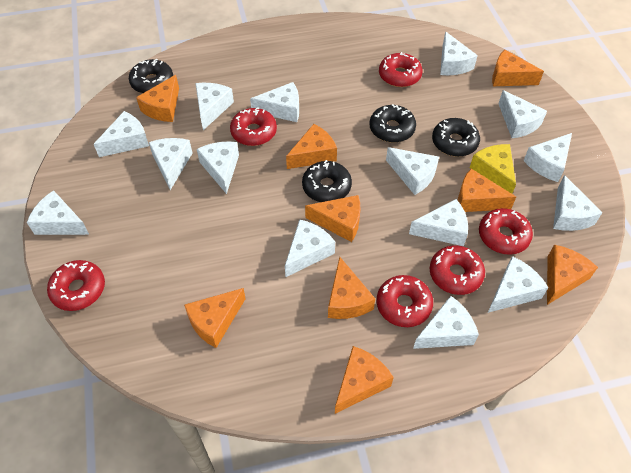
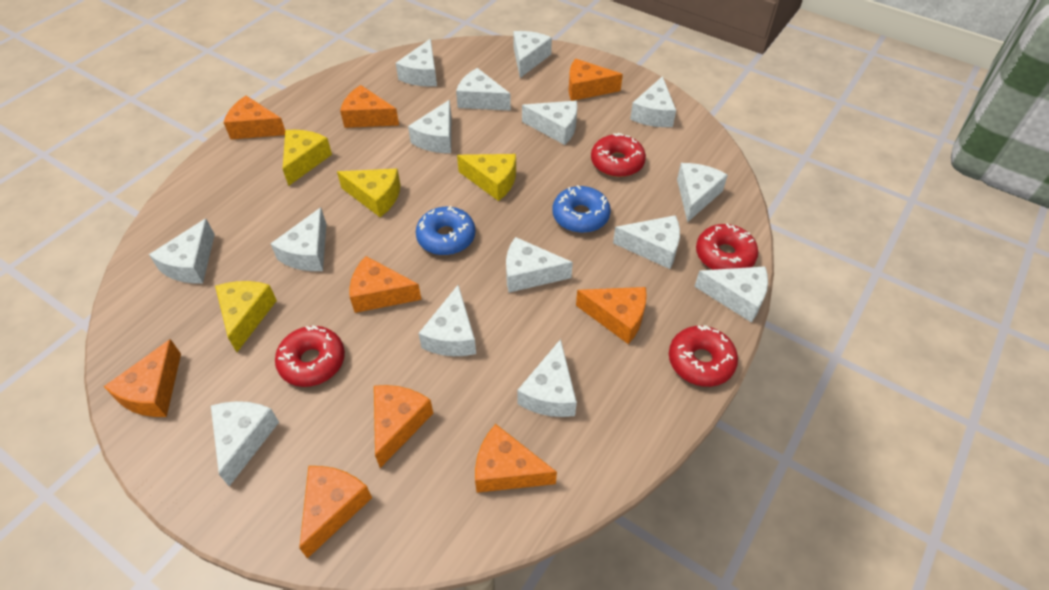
black donut: [129,59,173,93] [302,160,352,202] [370,104,416,143] [432,118,480,157] = 4 -> none = 0
blue donut: none = 0 -> [416,206,475,255] [552,185,611,233] = 2
red donut: [47,260,105,311] [230,107,277,146] [377,275,433,327] [379,52,423,87] [430,245,485,295] [479,208,533,255] = 6 -> [275,325,345,387] [591,133,646,177] [669,325,738,387] [696,223,758,270] = 4
yellow cheese: [470,144,516,194] = 1 -> [215,281,277,352] [283,130,332,186] [337,169,401,217] [457,154,516,201] = 4

